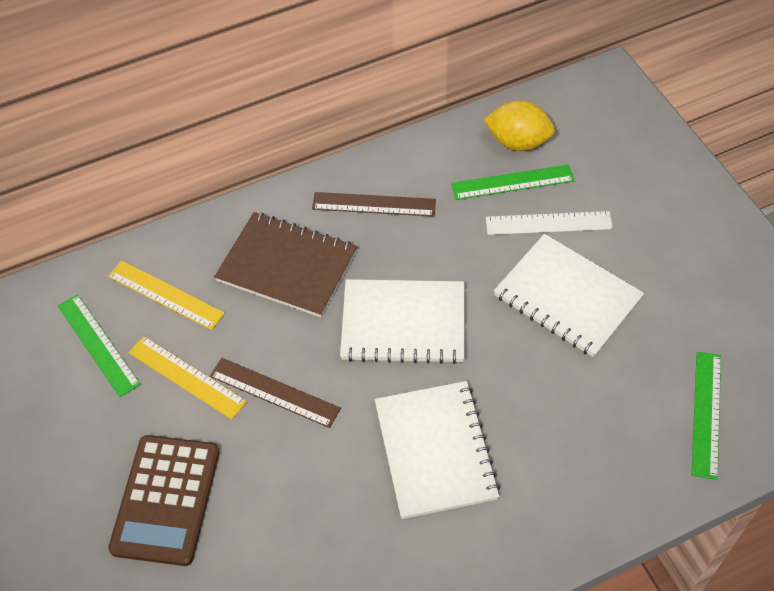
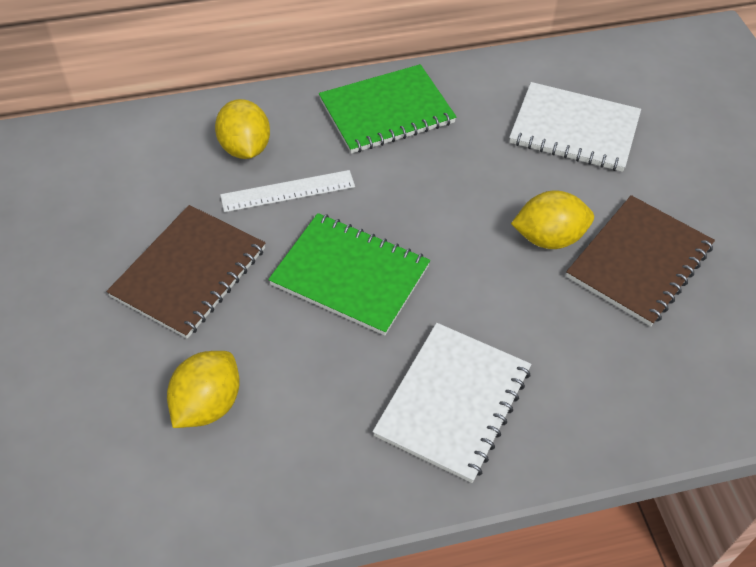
brown calculator: [108,435,220,566] = 1 -> none = 0
brown notebook: [214,212,357,317] = 1 -> [107,205,266,339] [566,195,715,326] = 2
brown ruler: [210,358,341,428] [312,192,436,217] = 2 -> none = 0
green notebook: none = 0 -> [268,213,430,335] [319,64,456,154] = 2
green ruler: [57,294,141,397] [451,165,575,200] [691,352,721,480] = 3 -> none = 0
white notebook: [340,279,465,364] [375,381,500,519] [494,234,644,357] = 3 -> [373,323,531,483] [509,82,641,172] = 2
yellow lemon: [483,100,555,151] = 1 -> [167,351,240,428] [215,99,270,159] [511,190,594,249] = 3
yellow ruler: [108,261,225,330] [128,336,247,419] = 2 -> none = 0

